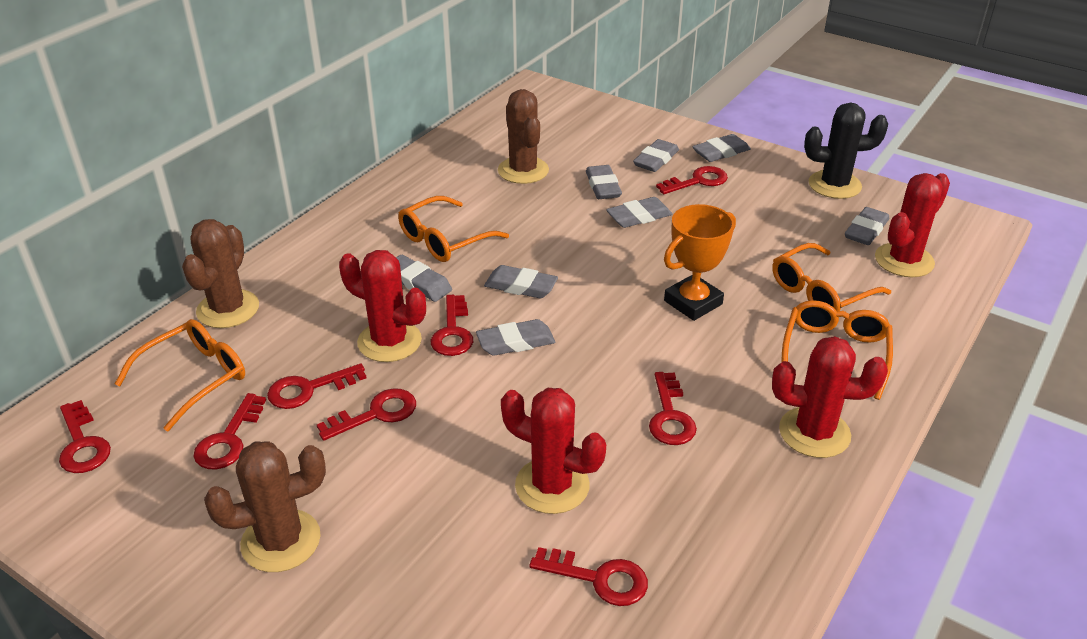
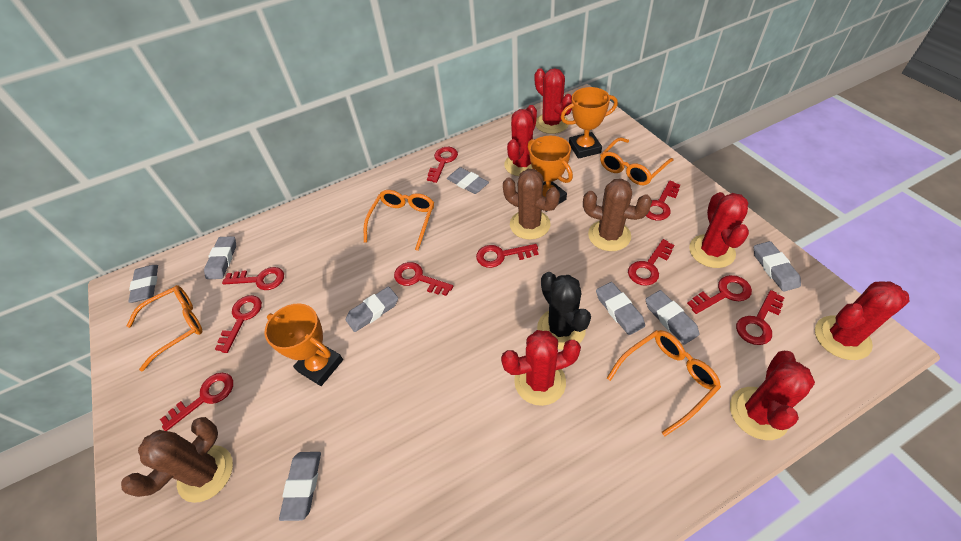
orange trophy: [664,204,736,321] = 1 -> [265,303,343,386] [528,136,573,212] [561,87,618,159] = 3
red cactus: [339,250,426,362] [501,388,606,514] [772,336,888,458] [875,173,950,277] = 4 -> [501,330,581,406] [504,105,537,176] [535,68,572,134] [689,192,749,268] [730,351,815,440] [815,281,909,360] = 6
red key: [59,400,111,473] [193,393,266,469] [267,364,366,409] [317,388,416,441] [431,295,473,356] [529,547,648,606] [649,372,697,445] [656,166,728,194] = 8 -> [160,373,233,431] [215,295,262,353] [222,267,284,290] [394,262,453,296] [427,147,458,183] [476,244,538,268] [628,239,674,286] [646,181,680,221] [687,275,752,314] [736,290,785,345] = 10

